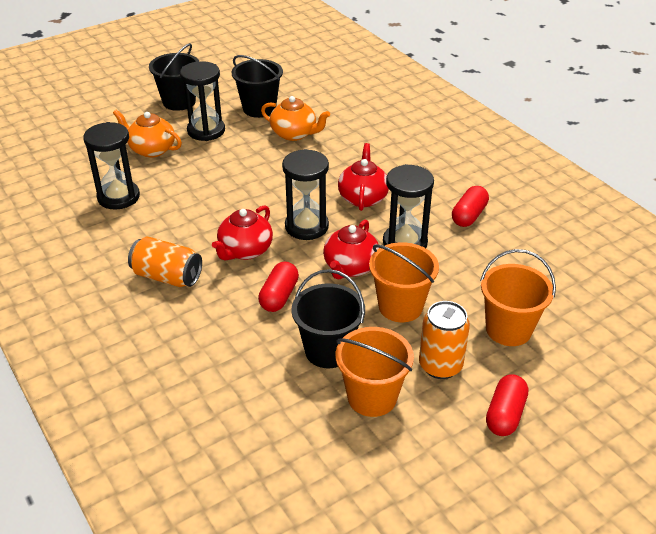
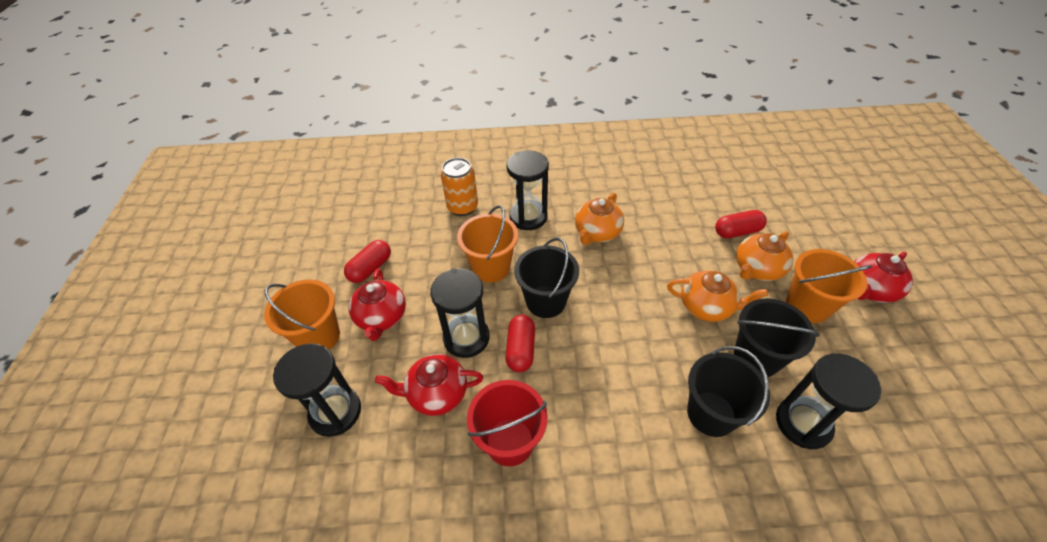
orange can: [128,236,202,287] [419,301,470,379] = 2 -> [441,158,478,216] = 1
orange teapot: [113,110,182,158] [261,96,330,141] = 2 -> [575,193,624,245] [667,270,769,322] [736,231,793,281] = 3
red bucket: none = 0 -> [467,380,548,466] = 1

